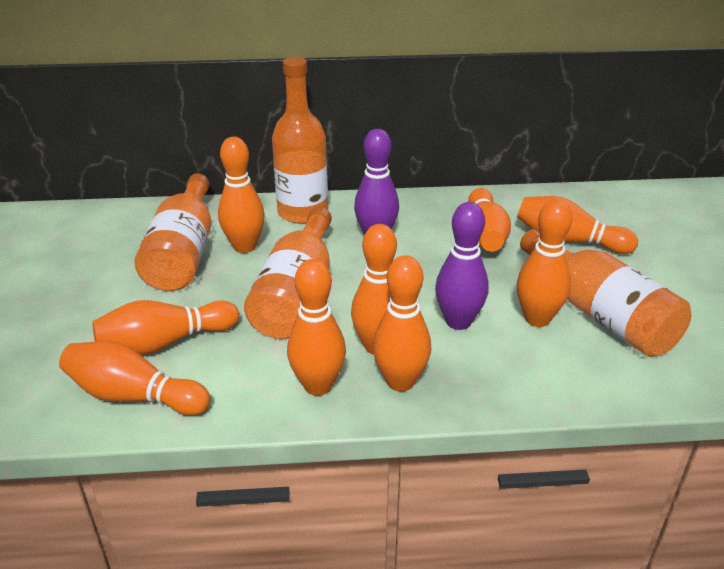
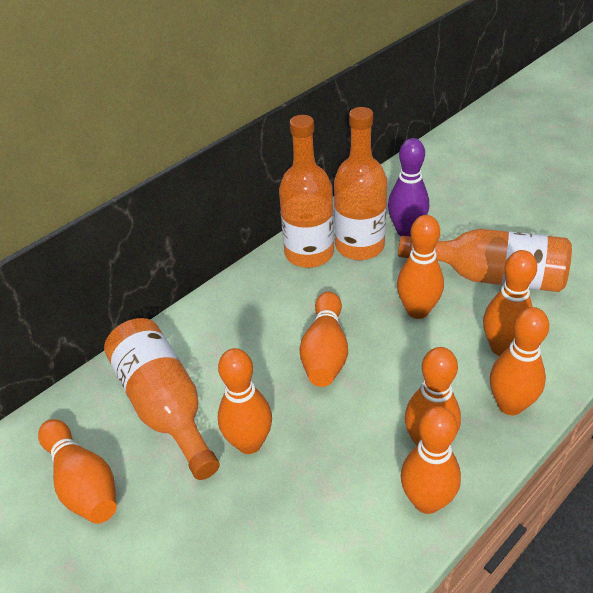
orange bowling pin: [59,341,210,416] [92,300,239,355] [218,137,265,253] [287,259,346,396] [351,224,397,355] [373,255,431,392] [468,188,511,252] [517,196,638,254] [517,199,572,327] = 9 -> [38,419,117,524] [218,348,272,454] [299,292,348,387] [397,215,444,319] [401,406,461,514] [405,347,461,446] [483,250,537,356] [490,307,549,415] = 8
purple bowling pin: [354,129,399,235] [435,202,489,330] = 2 -> [388,138,429,236] = 1

